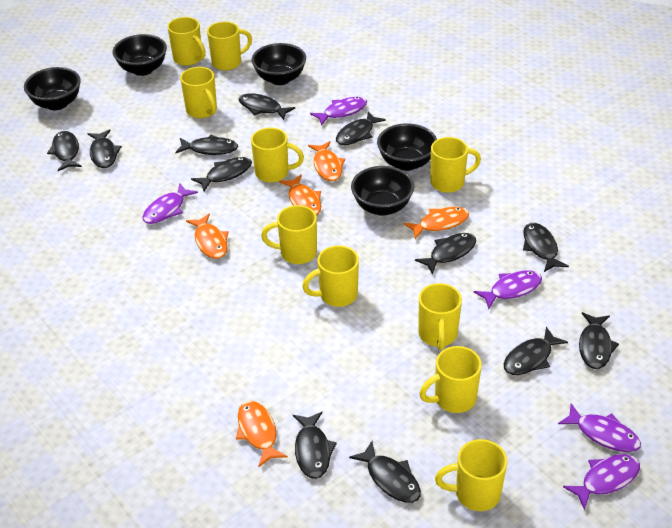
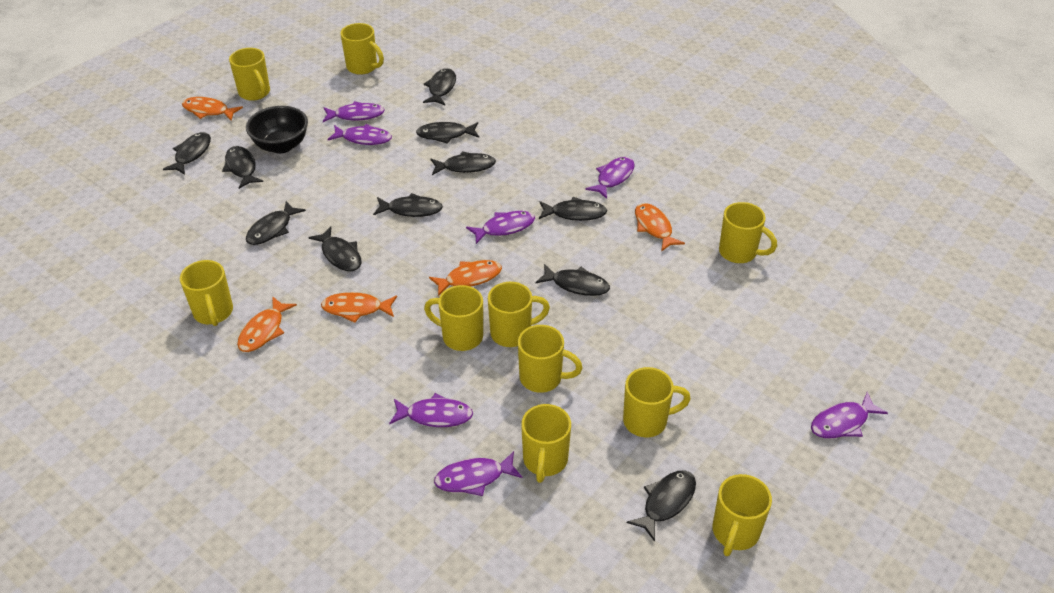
black bowl: [24,67,81,110] [112,34,167,76] [251,43,306,85] [351,166,414,216] [377,123,437,171] = 5 -> [246,106,308,154] = 1
black fish: [47,131,82,171] [88,129,122,168] [176,135,238,155] [191,157,252,191] [239,93,295,120] [293,412,337,479] [336,111,386,145] [349,441,421,503] [415,233,476,275] [504,327,568,375] [523,223,569,272] [579,312,619,369] = 12 -> [163,132,211,175] [222,146,263,189] [246,201,306,245] [308,227,362,271] [373,193,443,217] [416,122,479,144] [423,68,456,105] [430,151,496,175] [536,264,610,296] [539,197,607,221] [627,470,696,542] = 11
purple fish: [143,183,198,224] [310,97,367,126] [474,270,542,309] [558,403,641,452] [563,454,640,510] = 5 -> [323,101,385,122] [327,124,392,145] [389,393,473,427] [434,451,522,496] [466,211,535,244] [585,157,634,199] [811,392,888,438] = 7

